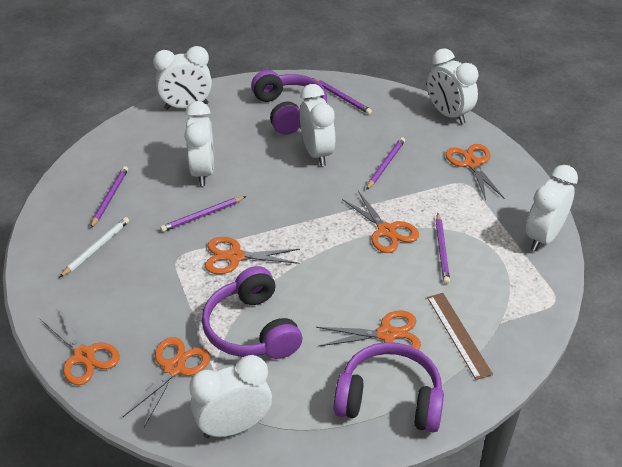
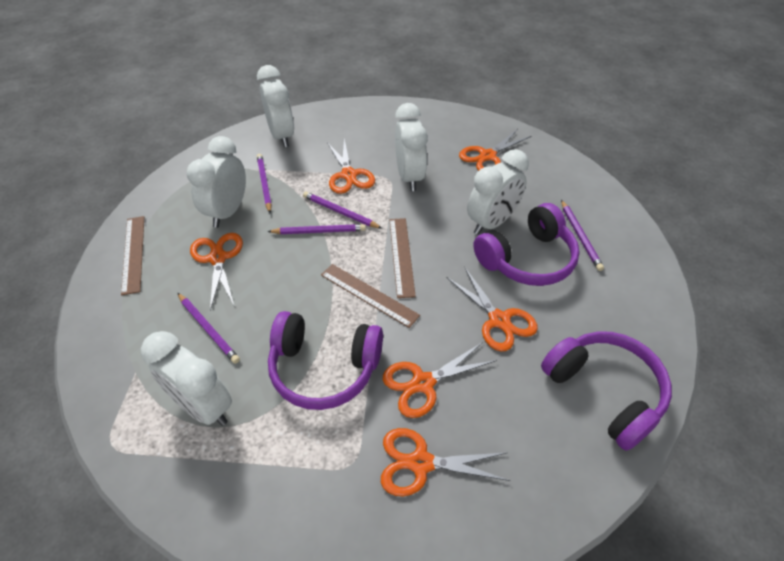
brown ruler: [427,293,493,380] = 1 -> [121,216,144,295] [321,264,420,328] [389,218,416,298] = 3
white clock: [153,46,212,110] [184,101,214,186] [189,355,272,438] [300,84,335,166] [427,48,479,124] [526,165,578,251] = 6 -> [141,331,232,426] [187,136,246,228] [257,65,294,147] [395,103,428,191] [467,149,529,235] = 5
white pencil: [59,217,129,278] = 1 -> none = 0

